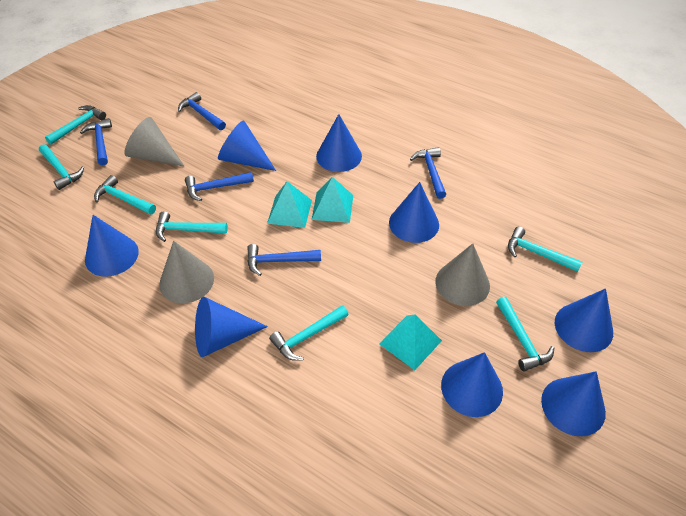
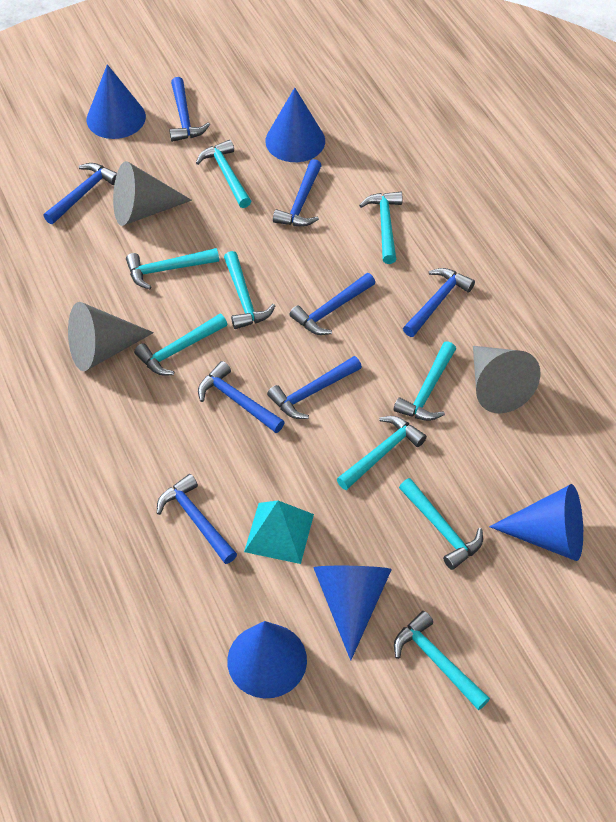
blue cone: [85,215,139,277] [195,297,268,357] [218,120,276,171] [316,114,362,172] [389,182,439,243] [441,352,503,417] [541,371,606,436] [555,288,613,352] = 8 -> [87,64,146,139] [227,621,307,698] [265,88,325,162] [313,566,392,661] [489,484,583,561] = 5
blue hammer: [80,118,112,166] [178,92,226,130] [185,172,254,201] [247,244,321,276] [410,147,446,199] = 5 -> [43,163,117,224] [157,474,237,564] [169,77,210,142] [198,361,285,433] [267,356,362,419] [273,159,322,227] [290,273,375,335] [403,268,475,337] = 8
turquoise hammer: [39,144,84,190] [45,105,106,144] [94,175,156,215] [156,211,228,242] [269,305,349,361] [496,297,554,372] [508,227,582,272] = 7 -> [126,248,219,289] [134,314,227,376] [196,140,251,208] [224,251,275,329] [337,416,427,490] [359,192,402,264] [394,341,456,421] [394,611,490,710] [399,478,483,570] = 9
turquoise pyramid: [267,181,312,228] [312,177,353,223] [379,314,442,370] = 3 -> [244,500,314,564] = 1

